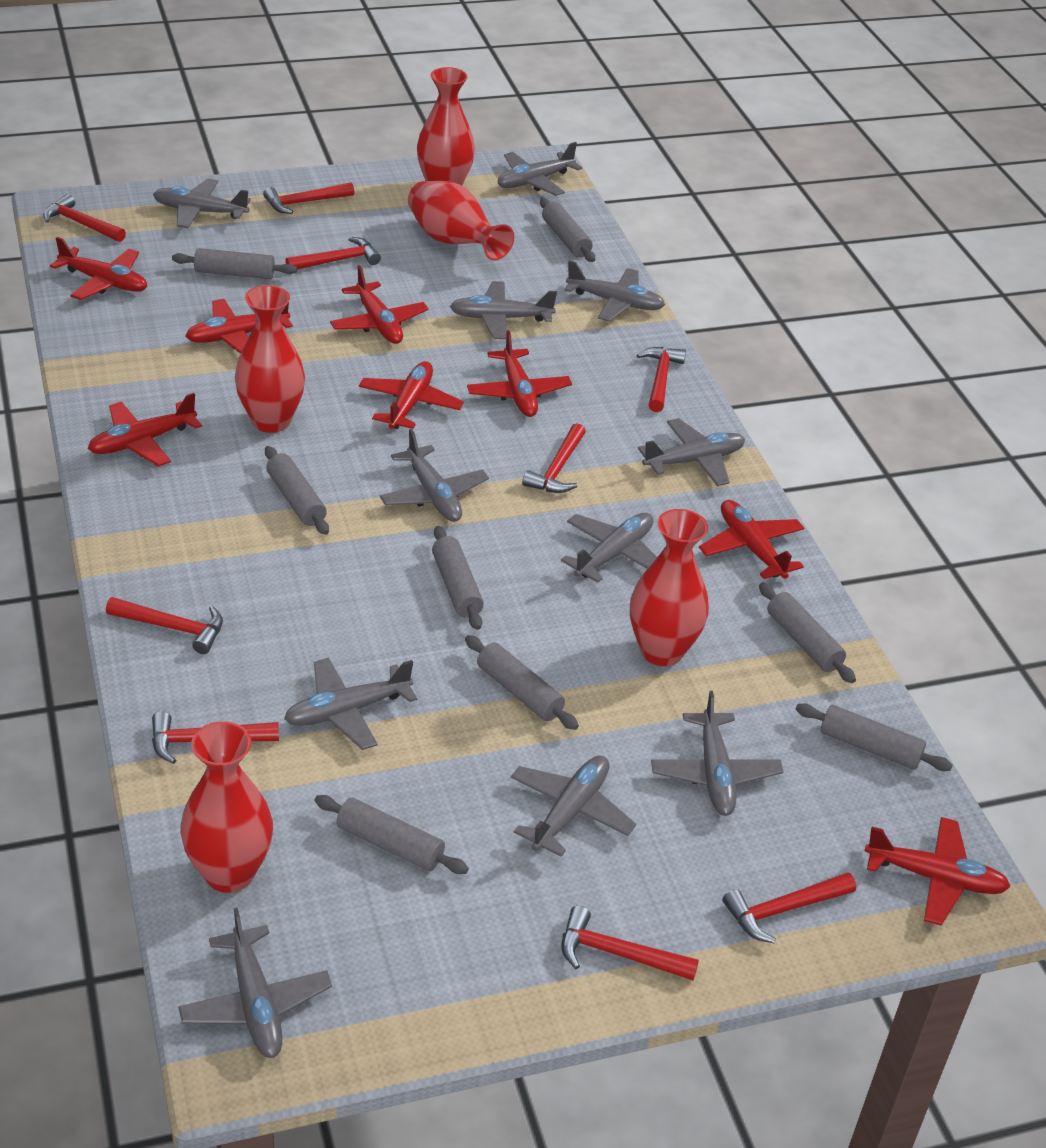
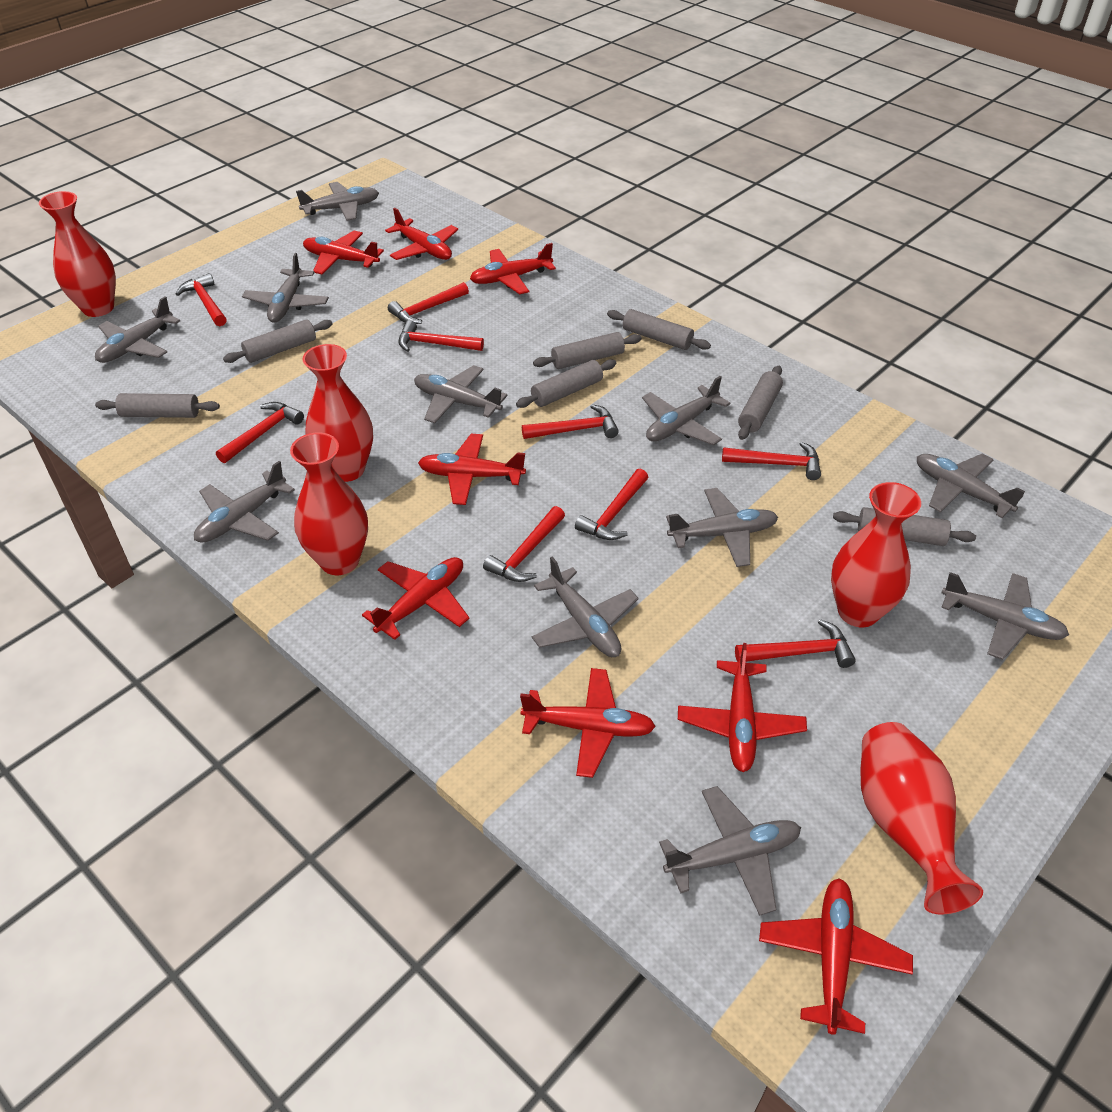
grey rolling pin: [172,248,297,279] [265,446,329,535] [315,795,469,874] [432,526,484,630] [465,635,579,730] [540,198,595,262] [759,582,856,683] [795,703,953,771] = 8 -> [95,393,220,418] [223,319,333,363] [516,359,616,408] [533,332,642,369] [607,309,711,350] [738,366,783,440] [833,507,976,546] = 7

